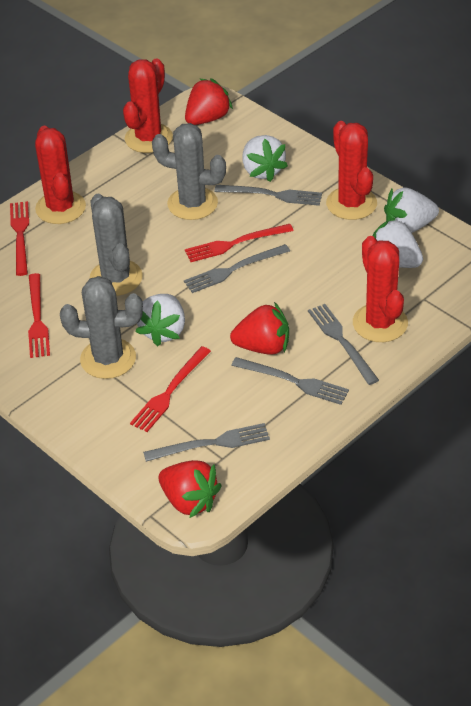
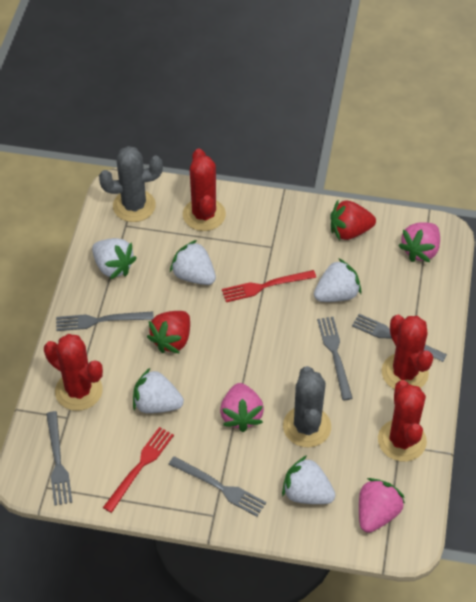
grey cactus: [60,276,143,379] [90,194,143,296] [152,123,226,220] = 3 -> [99,146,163,222] [283,366,331,447] = 2
pink strawberry: none = 0 -> [220,383,264,432] [359,478,405,533] [398,222,440,262] = 3
red fork: [10,201,29,276] [28,273,50,358] [130,346,211,432] [185,224,294,262] = 4 -> [103,427,174,513] [222,270,316,302] = 2
red strawberry: [159,460,222,518] [185,79,233,125] [230,302,289,355] = 3 -> [147,311,190,353] [330,200,376,240] = 2
white strawberry: [135,294,185,346] [242,135,288,182] [372,217,423,268] [384,188,439,233] = 4 -> [92,238,137,279] [133,367,184,413] [170,240,216,285] [282,455,335,504] [314,258,361,302] = 5

